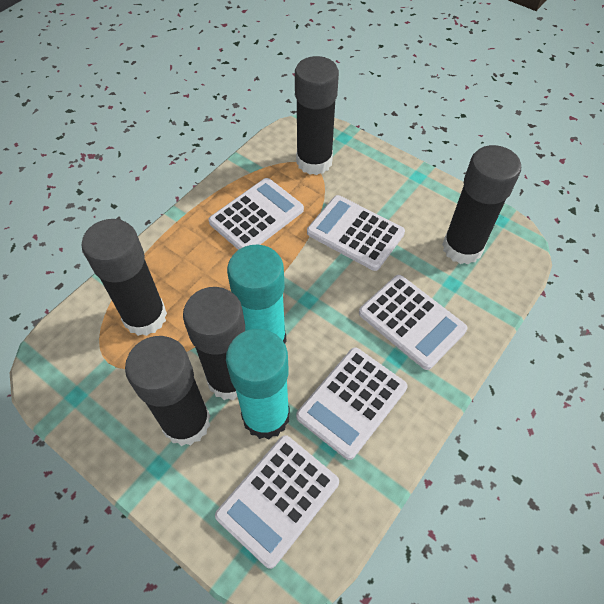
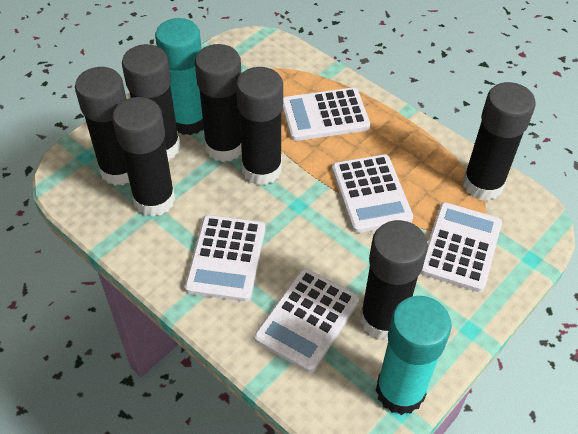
black glue stick: [81,219,167,336] [125,336,210,446] [183,287,245,400] [295,56,339,175] [442,145,521,264] = 5 -> [75,67,130,186] [112,97,176,217] [122,44,180,160] [195,44,242,162] [236,67,283,185] [360,220,428,340] [463,82,536,201] = 7

